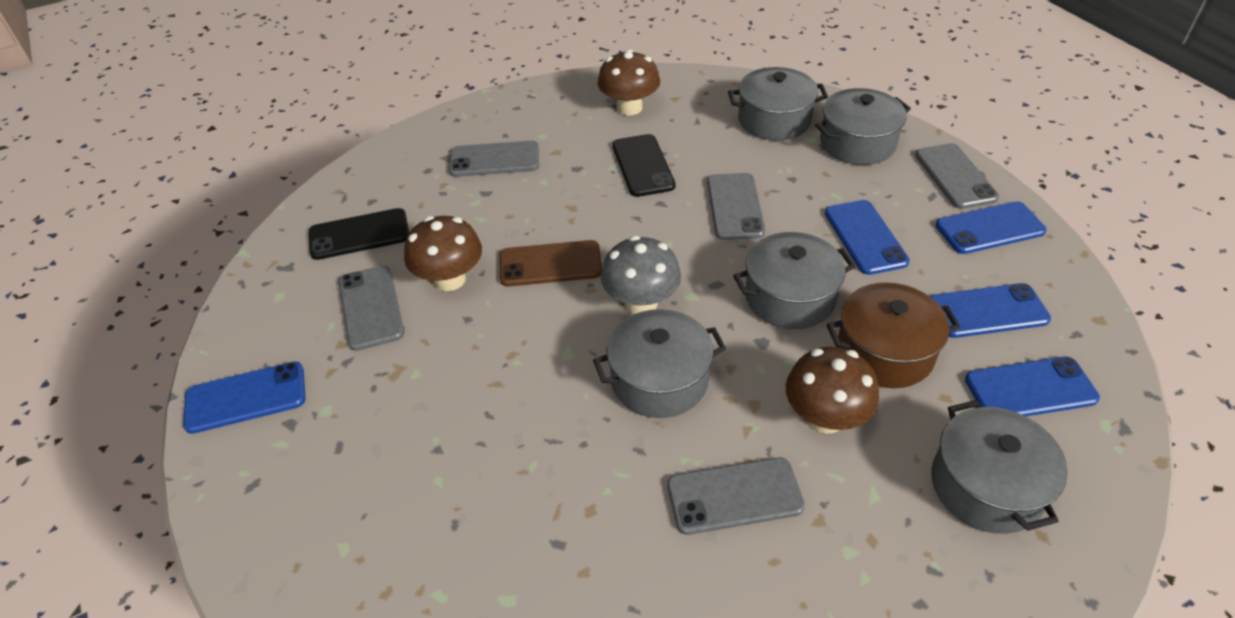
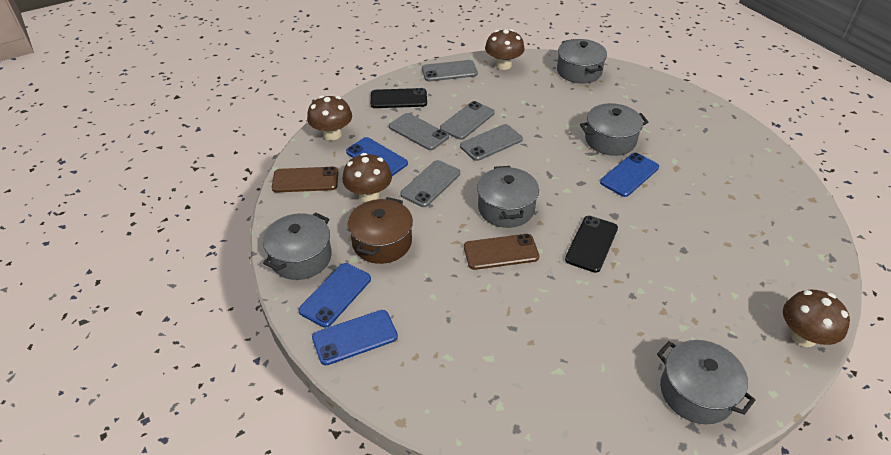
blue phone: [183,361,305,434] [825,200,910,275] [930,283,1051,338] [936,201,1047,254] [965,356,1100,416] = 5 -> [298,263,371,328] [312,310,398,365] [346,137,408,176] [600,153,659,197] = 4
brown mushroom: [404,216,482,291] [597,49,660,116] [786,347,879,434] = 3 -> [307,96,352,141] [342,153,392,202] [485,29,524,70] [783,290,850,347] = 4
brown phone: [499,240,602,287] = 1 -> [272,167,338,192] [464,234,539,270] = 2
grey mushroom: [601,236,681,314] = 1 -> none = 0

